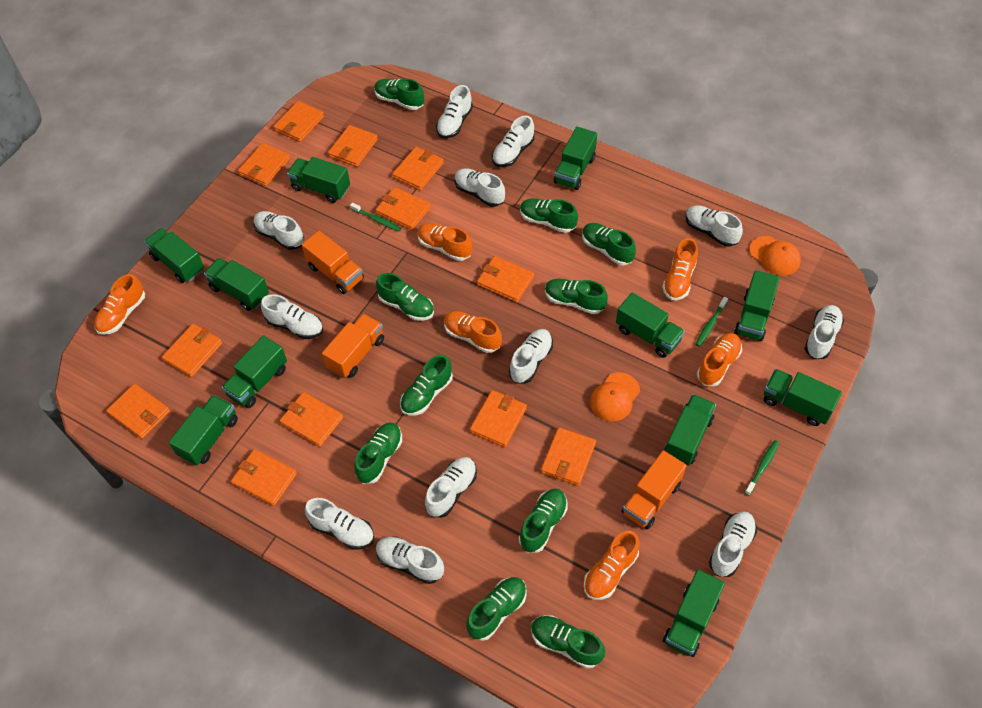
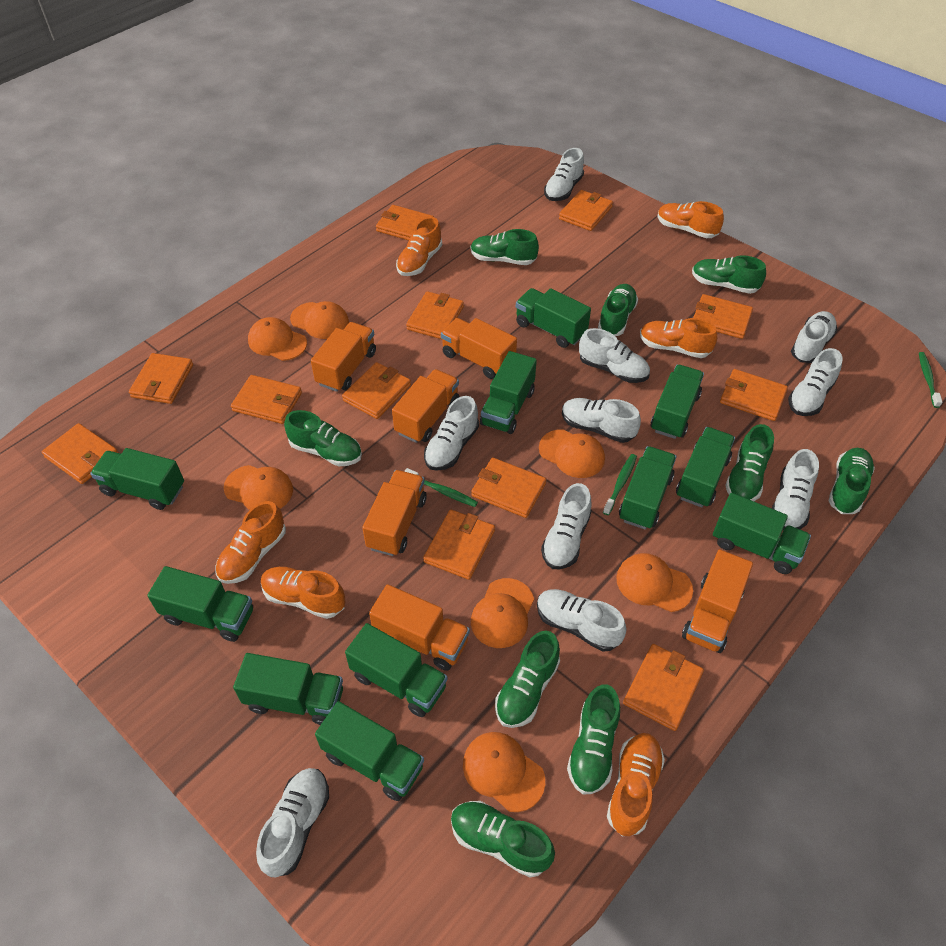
green shoe: [354,422,402,484] [374,78,424,110] [376,273,434,321] [400,355,453,415] [466,577,527,641] [519,488,568,553] [520,198,578,233] [531,615,605,669] [545,279,608,314] [582,223,636,265] = 10 -> [284,410,362,466] [451,801,555,877] [471,229,539,265] [495,631,560,728] [567,684,620,794] [598,284,638,336] [692,255,766,294] [725,424,774,501] [829,448,875,514] = 9
orange cap: [590,372,640,421] [749,236,801,276] = 2 -> [224,465,293,510] [248,317,307,361] [290,301,349,339] [463,732,545,812] [471,578,534,648] [539,429,605,478] [616,553,693,612] = 7
orange truck: [302,231,364,294] [322,314,384,378] [622,450,686,529] = 3 -> [311,322,376,392] [362,470,427,556] [369,584,470,671] [392,369,459,443] [441,318,517,379] [682,549,753,653] = 6
white shoe: [253,211,304,250] [261,294,323,339] [305,498,374,550] [376,537,444,584] [425,457,477,518] [436,85,473,138] [455,168,505,207] [492,116,535,167] [509,329,553,384] [685,205,743,247] [709,512,757,577] [804,305,844,359] = 12 -> [256,768,329,878] [424,396,479,471] [537,589,627,651] [541,483,592,569] [544,148,584,201] [562,398,641,443] [579,328,650,383] [772,449,819,530] [788,348,843,416] [791,311,838,363] = 10

